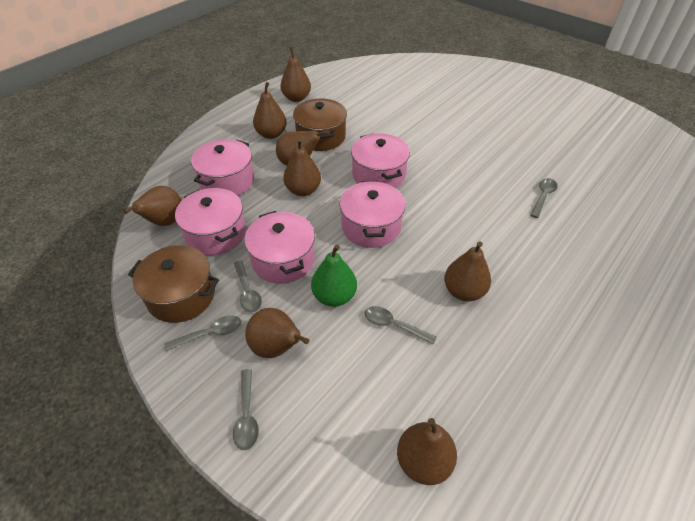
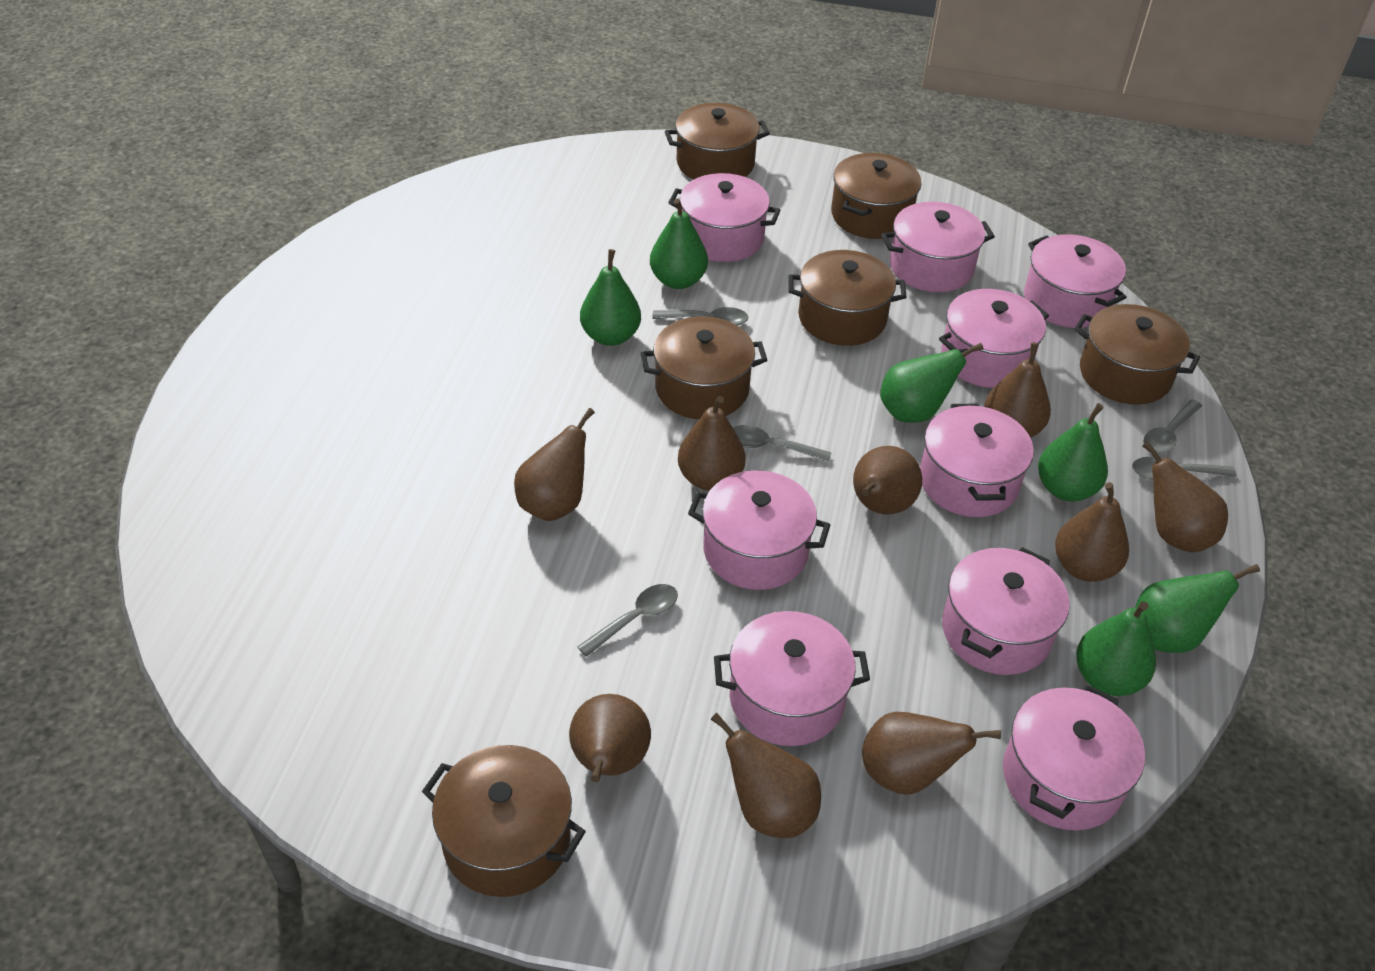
brown pear: [123,186,181,226] [245,308,310,358] [253,82,287,139] [276,130,329,165] [280,47,311,102] [283,138,321,196] [397,418,457,485] [444,241,491,301] = 8 -> [514,408,595,521] [569,694,651,782] [678,396,746,491] [711,713,821,838] [853,446,922,514] [862,712,1001,795] [984,342,1051,438] [1055,482,1129,582] [1142,441,1228,552] = 9
brown pot: [128,245,219,323] [293,99,347,151] = 2 -> [422,745,586,897] [640,316,767,419] [665,103,770,180] [788,250,907,346] [831,153,922,239] [1074,304,1200,405] = 6
green pear: [311,245,357,307] = 1 -> [580,249,641,346] [650,198,708,289] [880,343,983,423] [1038,403,1108,501] [1076,601,1156,696] [1135,564,1260,653] = 6
pink pot: [175,188,246,255] [191,139,254,196] [245,211,315,284] [340,181,405,248] [351,133,410,188] = 5 -> [668,173,780,262] [688,470,830,590] [714,611,870,746] [881,202,995,292] [920,403,1034,517] [939,289,1049,388] [942,547,1070,675] [1003,685,1145,831] [1024,234,1127,328] = 9

